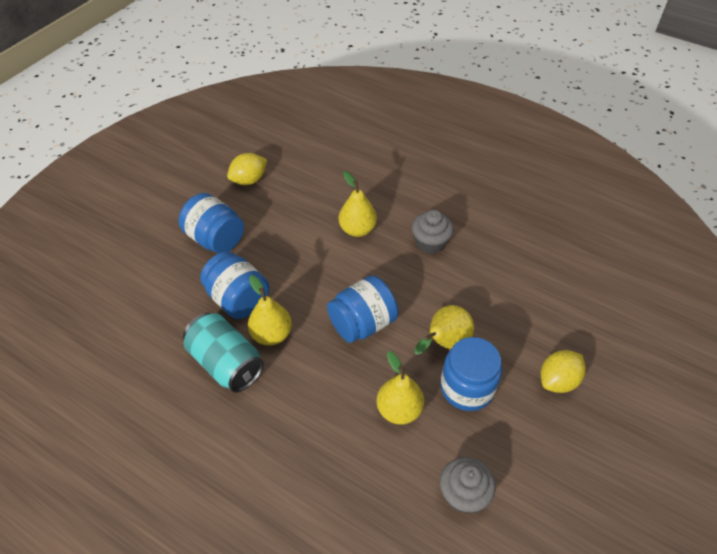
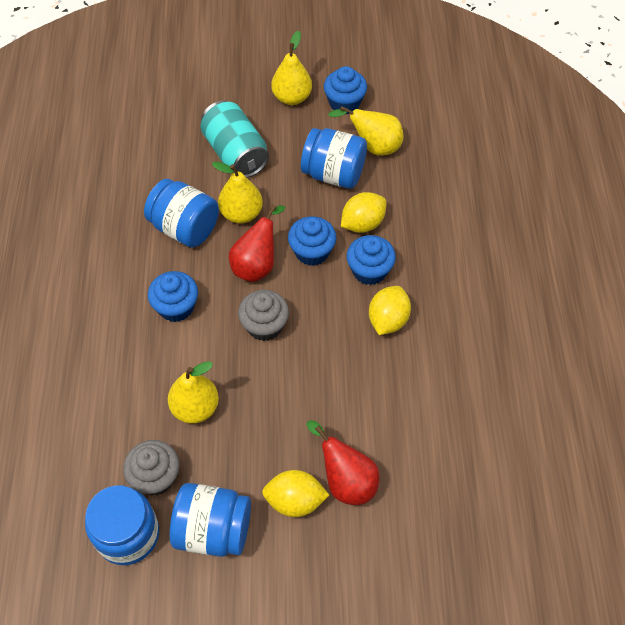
blue cupcake: none = 0 -> [148,271,198,322] [288,216,336,266] [324,66,367,114] [347,235,396,285] = 4
red pear: none = 0 -> [229,205,285,282] [306,420,379,505] = 2
yellow lemon: [227,153,267,185] [541,350,586,393] = 2 -> [262,470,329,517] [341,192,387,233] [369,286,411,335] = 3

